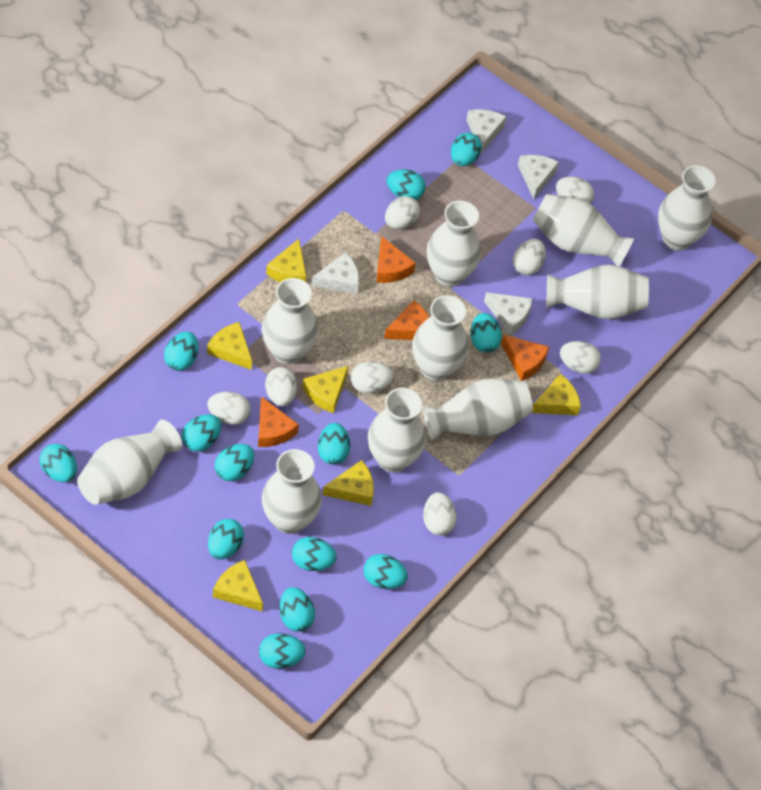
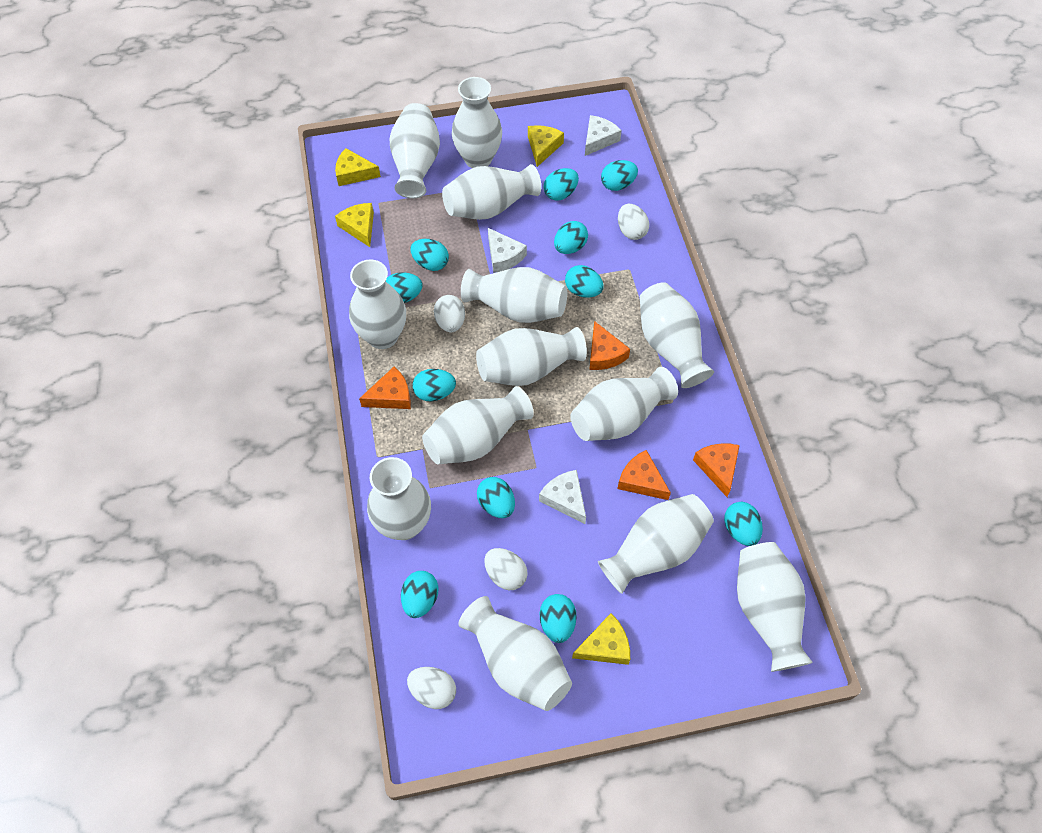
turquoise egg: [39,444,77,482] [164,332,198,371] [182,414,221,452] [208,519,244,559] [215,444,254,481] [259,633,306,669] [279,587,315,632] [292,537,337,571] [318,423,350,465] [363,554,408,589] [387,170,426,200] [451,133,482,166] [470,313,502,353] = 13 -> [386,272,423,303] [401,571,438,618] [410,239,449,271] [412,369,456,402] [477,477,515,518] [540,594,577,643] [544,168,579,201] [554,221,588,254] [565,265,604,298] [601,160,638,191] [724,502,763,546] = 11
white cheese: [311,252,359,294] [466,109,507,153] [484,292,533,335] [518,155,559,199] = 4 -> [488,228,527,273] [539,470,586,524] [585,115,622,156] = 3
white egg: [207,392,250,425] [265,367,297,406] [351,361,393,393] [385,196,420,229] [423,492,457,535] [513,239,546,275] [556,177,594,204] [560,341,601,374] = 8 -> [407,667,456,709] [434,295,465,332] [484,548,528,590] [618,204,649,240] = 4
white vase: [77,420,182,505] [262,278,318,364] [262,449,322,534] [368,388,426,473] [412,295,469,381] [423,378,533,440] [427,201,481,287] [533,194,634,266] [547,265,649,319] [658,165,716,251] = 10 -> [349,260,406,349] [367,457,431,540] [389,103,440,198] [422,386,534,464] [442,164,541,220] [452,77,502,168] [458,596,572,711] [461,267,567,323] [476,327,587,386] [570,367,678,441] [598,494,714,594] [640,282,714,388] [737,542,813,672] = 13
yellow cheese: [207,322,252,370] [213,560,263,611] [266,239,306,282] [302,366,349,413] [323,460,374,506] [531,373,581,415] = 6 -> [335,148,381,186] [335,203,374,247] [528,125,564,167] [572,613,630,665] = 4

